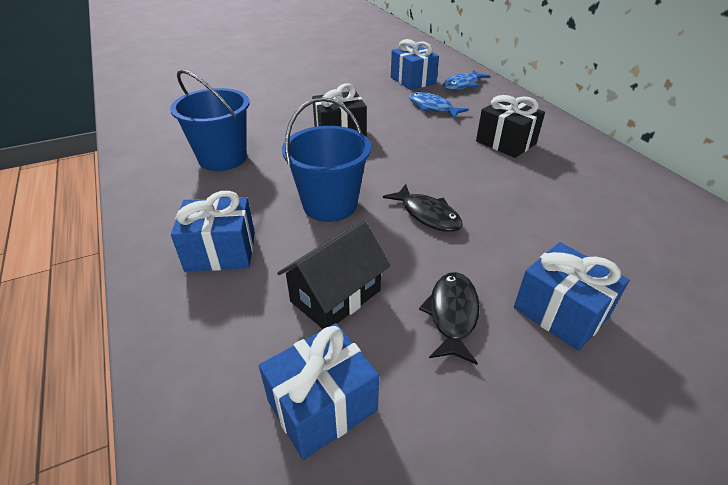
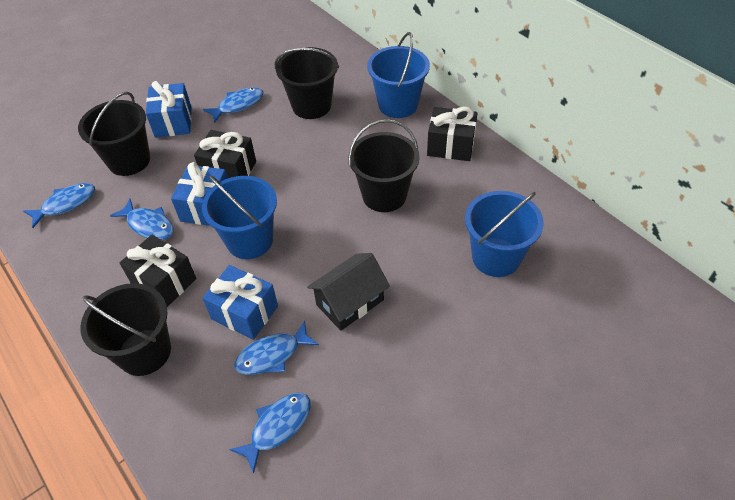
black bucket: none = 0 -> [78,92,150,176] [80,283,171,376] [274,47,339,119] [348,119,420,212] = 4
black fish: [383,184,463,232] [419,272,480,365] = 2 -> none = 0
black gift: [312,83,367,137] [476,95,545,158] = 2 -> [120,235,196,307] [194,130,256,178] [427,107,478,161] = 3
blue bucket: [170,69,249,171] [282,97,371,222] = 2 -> [202,175,277,259] [367,32,430,118] [465,191,544,277] = 3
blue fish: [409,92,469,119] [443,70,490,90] = 2 -> [23,183,95,228] [110,199,174,240] [203,87,264,123] [229,393,311,474] [234,321,319,375] = 5
blue gift: [171,191,255,272] [259,323,379,460] [391,39,439,90] [514,242,629,351] = 4 -> [146,81,191,138] [171,162,228,226] [203,265,278,340] = 3

